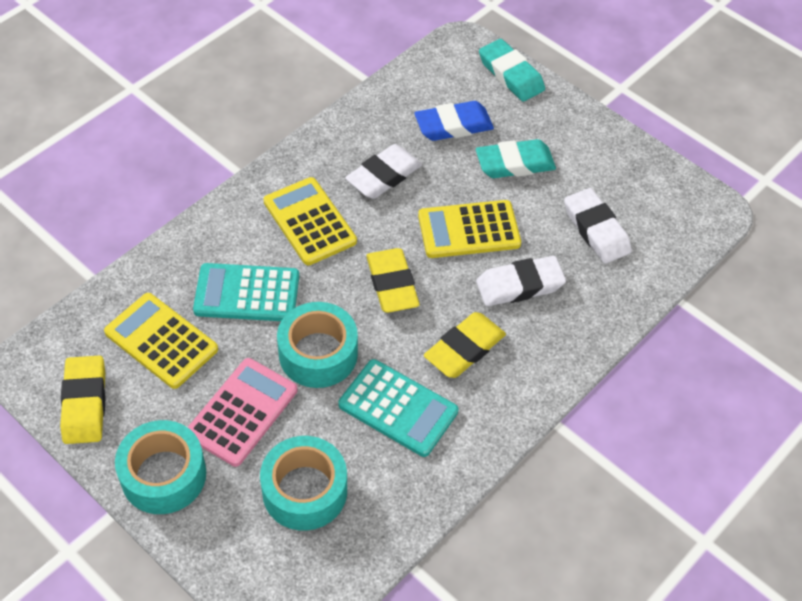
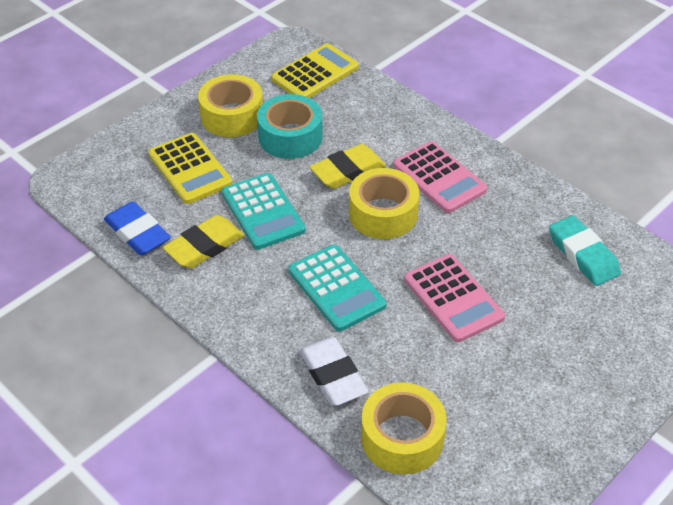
pink calculator: [187,358,297,467] = 1 -> [393,141,488,213] [404,254,505,342] = 2
turquoise eraser: [476,139,556,178] [479,39,545,102] = 2 -> [549,215,621,286] = 1
turquoise tape: [115,420,206,514] [260,436,347,531] [277,302,358,388] = 3 -> [257,94,323,159] = 1
white eraser: [345,144,422,199] [476,256,566,306] [564,188,632,264] = 3 -> [299,337,368,406] = 1
yellow calculator: [104,293,218,389] [264,177,357,265] [418,200,521,258] = 3 -> [148,133,233,204] [271,43,359,98] = 2
yellow eraser: [60,356,106,444] [366,248,420,313] [424,312,506,378] = 3 -> [163,215,245,268] [310,144,386,189] = 2
yellow tape: none = 0 -> [198,74,263,137] [349,168,420,239] [361,382,447,474] = 3

